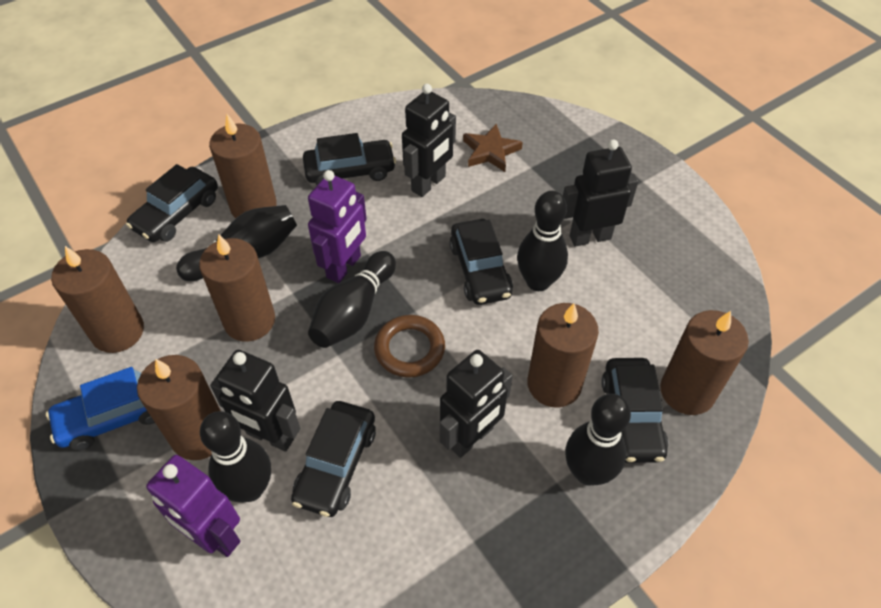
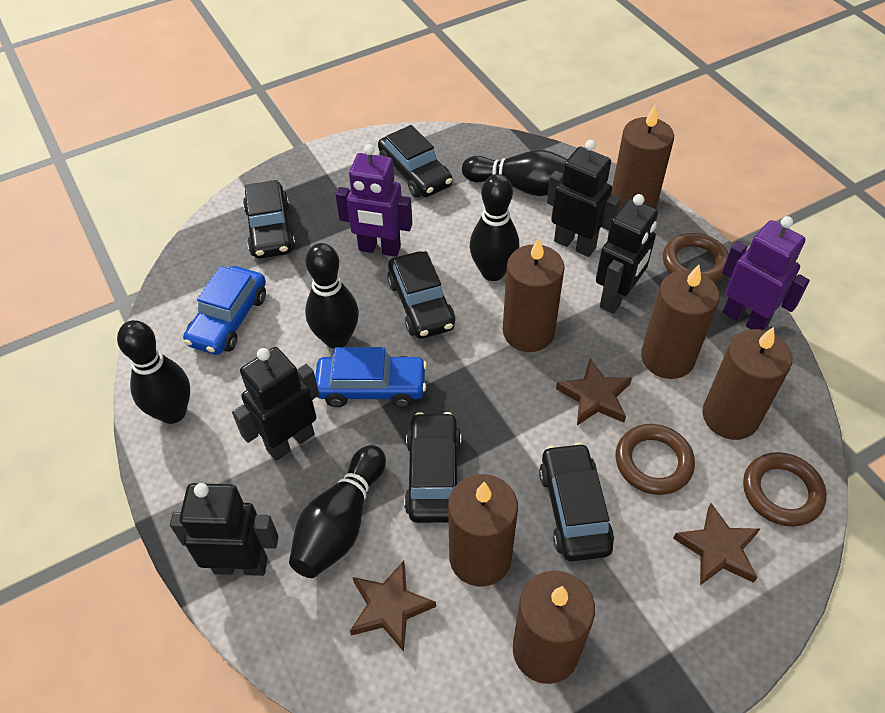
blue car: [46,367,155,450] = 1 -> [183,266,266,355] [315,347,427,408] = 2
brown ring: [374,315,445,378] = 1 -> [616,424,695,495] [663,233,729,283] [743,452,827,527] = 3
brown star: [463,124,523,172] = 1 -> [350,561,436,652] [556,358,632,425] [673,503,760,585] = 3

